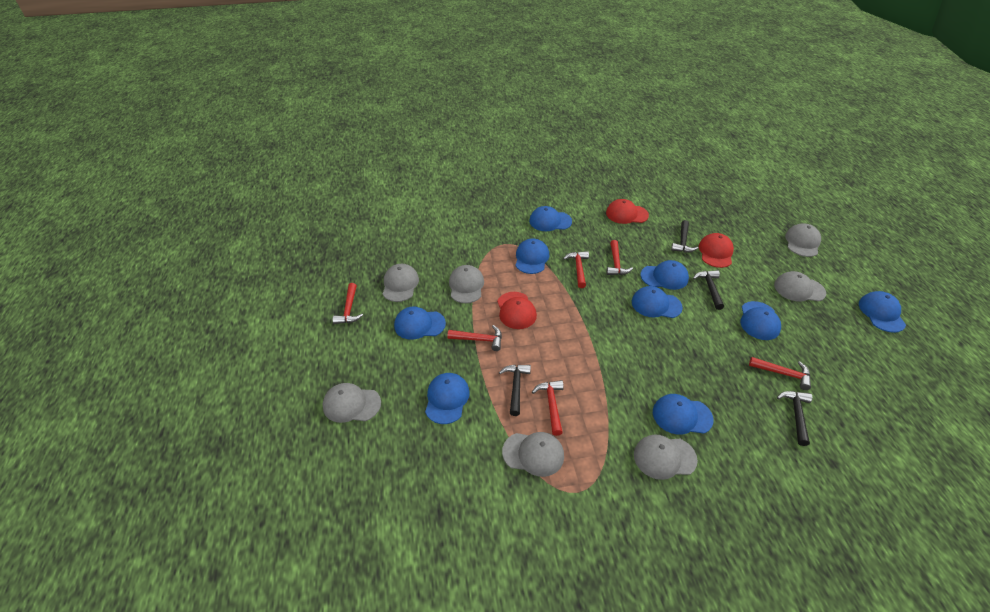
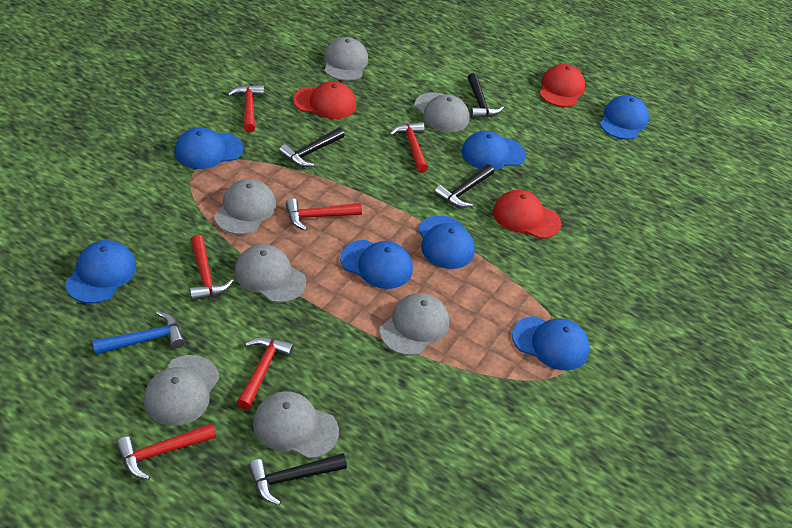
blue cap: [394,306,446,340] [425,373,470,424] [515,239,549,274] [529,206,572,231] [632,286,683,318] [641,260,689,290] [653,394,714,435] [740,301,781,340] [859,291,906,333] = 9 -> [65,240,136,303] [174,127,243,169] [340,240,413,289] [418,216,475,269] [461,131,526,170] [512,316,590,371] [600,95,649,140] = 7
blue hammer: none = 0 -> [92,311,185,355] = 1

